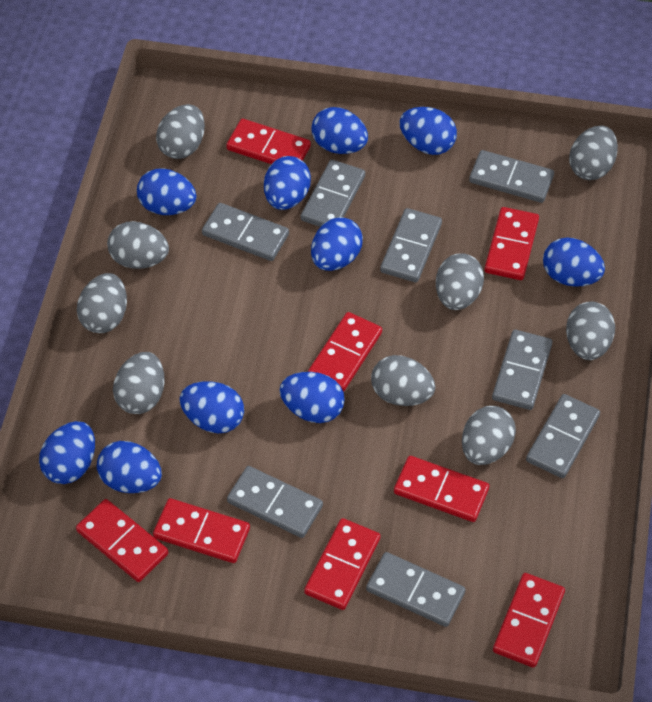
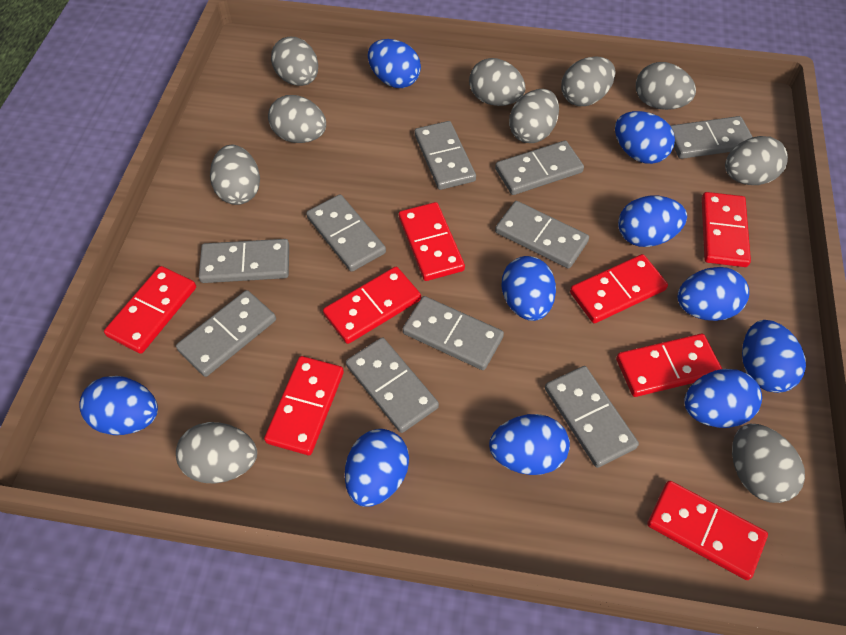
grey domino: [202,203,289,261] [227,466,323,538] [301,160,365,227] [366,552,466,627] [380,208,442,282] [469,150,554,203] [492,330,552,410] [526,394,600,478] = 8 -> [176,290,276,377] [199,239,289,283] [306,194,386,272] [346,337,439,433] [402,296,504,370] [415,121,476,190] [495,141,584,195] [495,201,589,269] [545,366,639,468] [670,116,753,159] = 10
grey egg: [77,273,127,333] [107,221,169,269] [113,352,165,414] [156,104,205,159] [371,355,435,406] [436,253,484,310] [462,406,516,465] [566,302,615,360] [569,125,618,180] = 9 -> [176,422,257,483] [210,145,260,205] [268,95,326,143] [271,37,318,86] [469,58,525,106] [509,89,559,143] [561,56,615,106] [636,62,696,110] [725,136,788,185] [732,424,805,503] = 10

